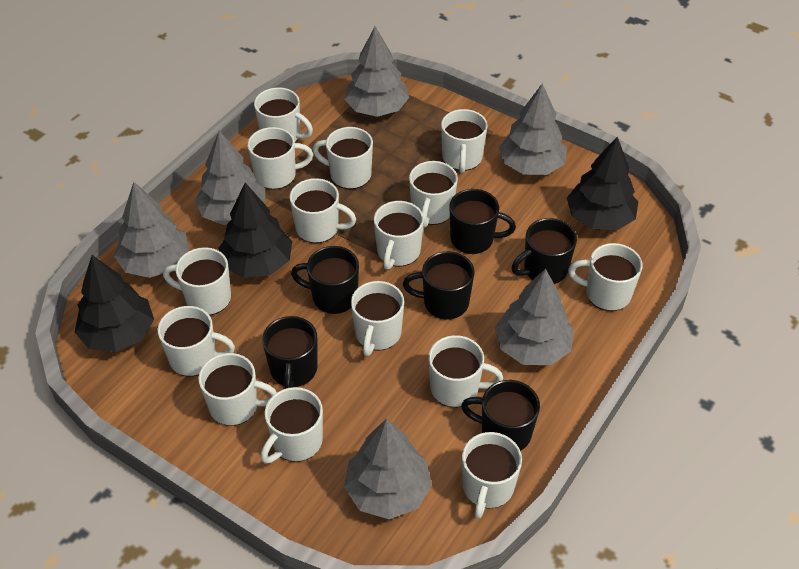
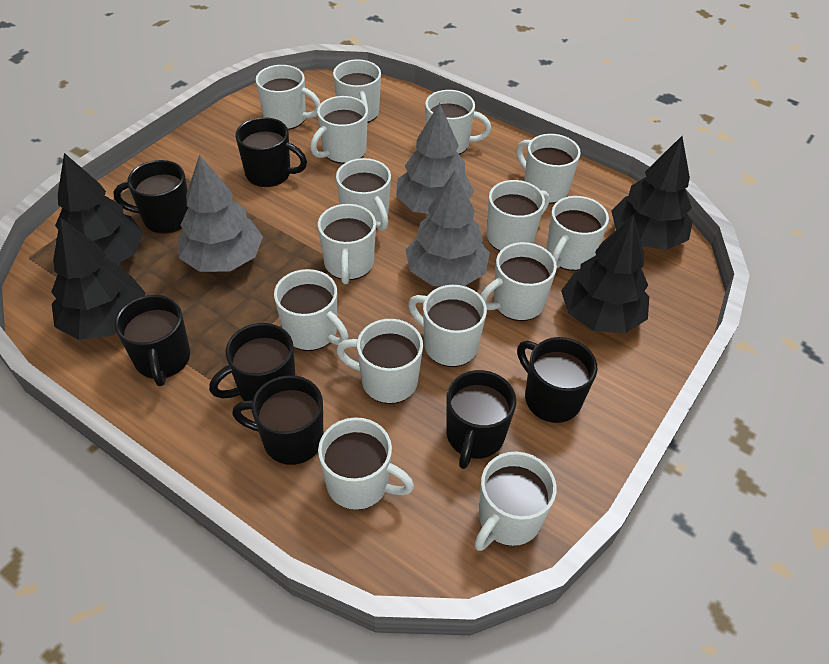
black mug: [262,316,317,389] [291,246,359,314] [403,251,475,320] [450,189,516,254] [461,380,540,451] [512,218,577,284] = 6 -> [114,160,189,234] [115,295,190,386] [209,323,295,401] [232,375,323,465] [235,117,307,187] [446,370,516,469] [517,337,598,423] = 7
black tree: [74,255,154,352] [218,183,292,278] [567,137,638,230] = 3 -> [51,218,145,340] [55,153,144,264] [561,215,649,333] [611,136,693,250] = 4
grey tree: [114,182,189,278] [195,131,265,225] [344,26,409,117] [344,418,432,519] [495,268,574,365] [499,83,567,175] = 6 -> [178,155,263,272] [396,103,474,214] [405,171,490,286] = 3

